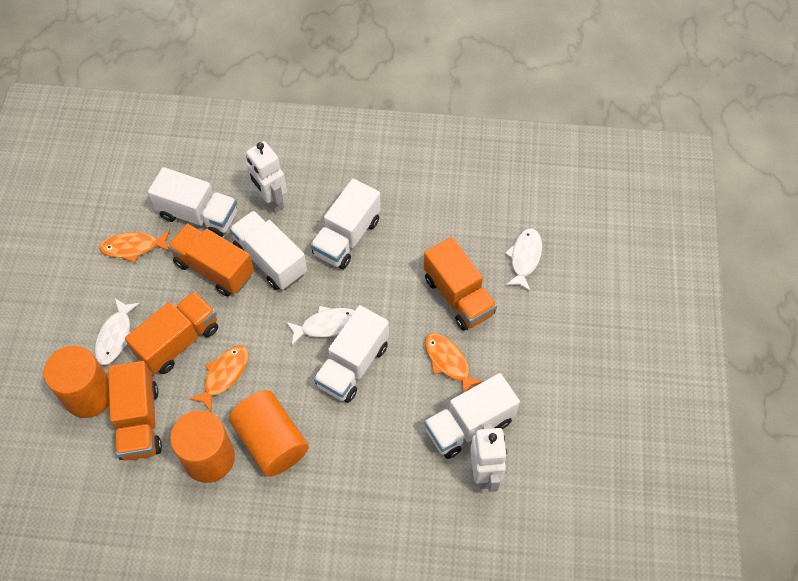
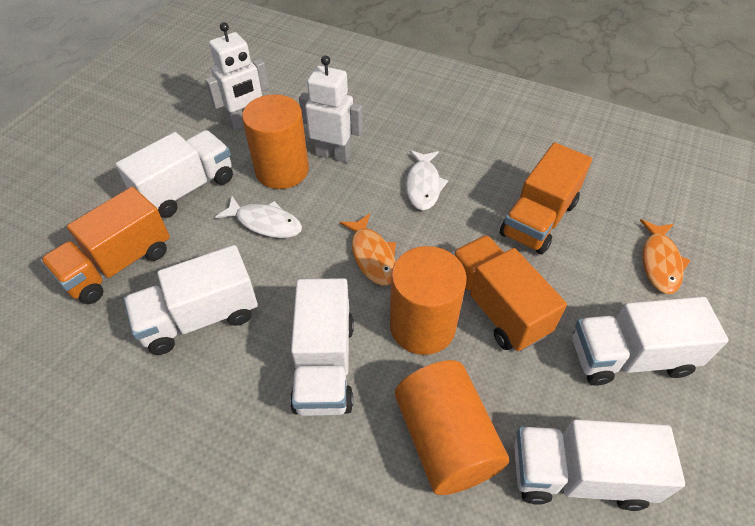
orange fish: [99,230,170,263] [189,345,248,412] [425,333,484,393] = 3 -> [340,213,396,286] [640,219,691,294] = 2
orange truck: [108,361,162,461] [125,291,218,374] [167,223,254,297] [424,237,497,330] = 4 -> [40,187,170,304] [452,235,567,352] [500,142,592,254] = 3
white fish: [95,299,140,365] [286,306,355,345] [505,228,542,292] = 3 -> [215,196,302,238] [406,150,448,210] = 2

